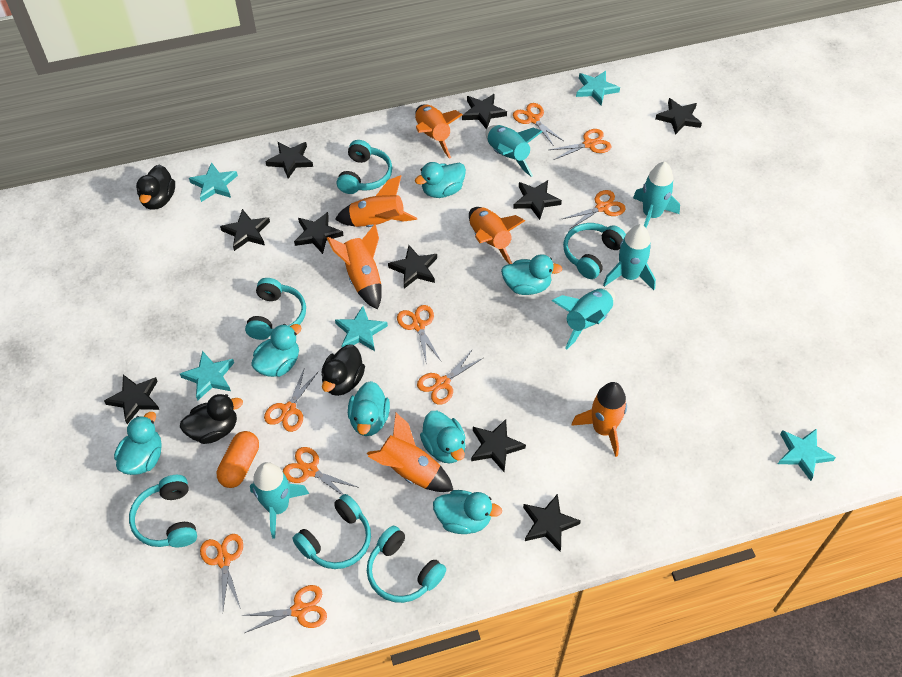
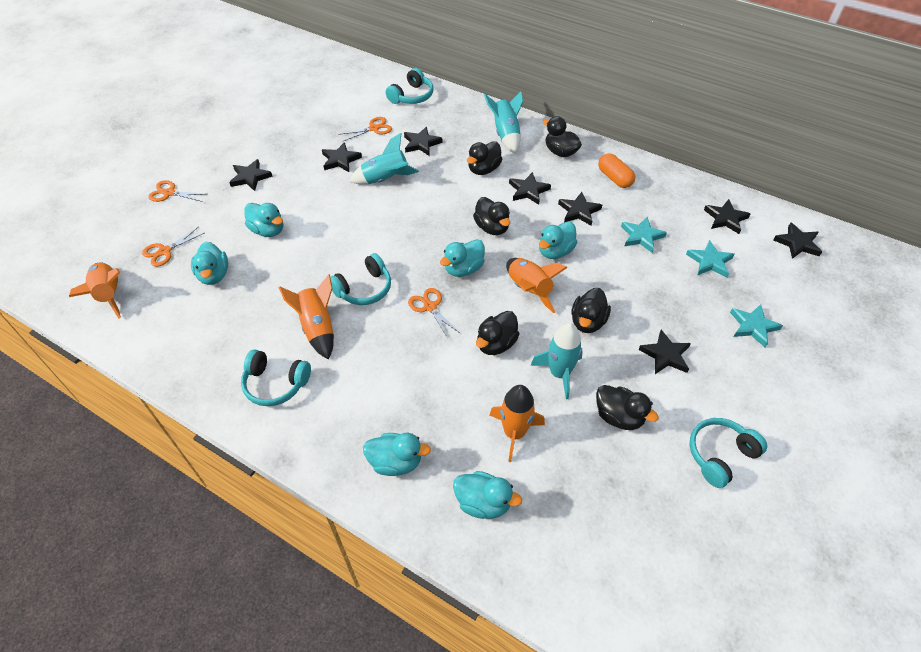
black duck: [136,164,175,210] [180,394,243,444] [321,344,365,396] = 3 -> [467,141,502,175] [473,197,510,235] [476,311,520,355] [543,116,582,157] [571,288,611,333] [596,385,659,430] = 6
black star: [104,375,160,424] [220,209,270,251] [265,142,313,179] [294,212,344,254] [388,245,437,289] [462,94,507,129] [471,419,526,472] [513,180,562,220] [523,494,581,551] [655,98,702,135] = 10 -> [229,159,273,191] [322,142,362,172] [404,127,442,156] [509,172,551,205] [558,192,602,226] [638,330,691,374] [704,199,751,234] [774,222,822,259] = 8
orange rocket: [327,224,382,310] [335,175,417,227] [367,413,453,492] [415,105,463,159] [469,207,525,264] [571,382,627,457] = 6 -> [69,262,121,319] [278,274,334,360] [490,385,545,462] [506,258,568,313] = 4
orange scissors: [200,534,243,610] [241,585,327,633] [264,367,318,432] [283,447,359,495] [397,305,441,362] [417,349,483,405] [513,103,564,146] [549,129,611,160] [563,190,626,229] = 9 -> [142,227,204,267] [148,180,205,202] [338,117,392,142] [408,288,461,338] = 4
turquoise duck: [114,412,162,475] [251,324,302,377] [348,381,390,436] [415,162,466,198] [420,411,466,463] [433,490,502,534] [501,254,562,295] = 7 -> [191,242,228,285] [245,203,283,237] [363,433,431,476] [440,239,485,277] [453,471,522,519] [539,221,577,259] = 6
turquoise headphones: [129,475,197,547] [245,278,306,340] [293,494,371,569] [337,140,392,194] [367,526,446,603] [563,223,626,279] = 6 -> [241,350,311,406] [330,253,391,305] [386,68,433,104] [689,418,767,488] = 4
turquoise rocket: [250,462,309,539] [485,125,543,177] [552,288,615,349] [603,224,656,290] [633,162,680,228] = 5 -> [349,133,419,184] [484,91,523,154] [531,323,583,399] = 3
turquoise star: [180,351,234,401] [189,162,238,202] [335,306,388,351] [576,71,620,105] [778,428,836,481] = 5 -> [621,217,667,253] [686,240,735,278] [730,304,783,347] = 3

